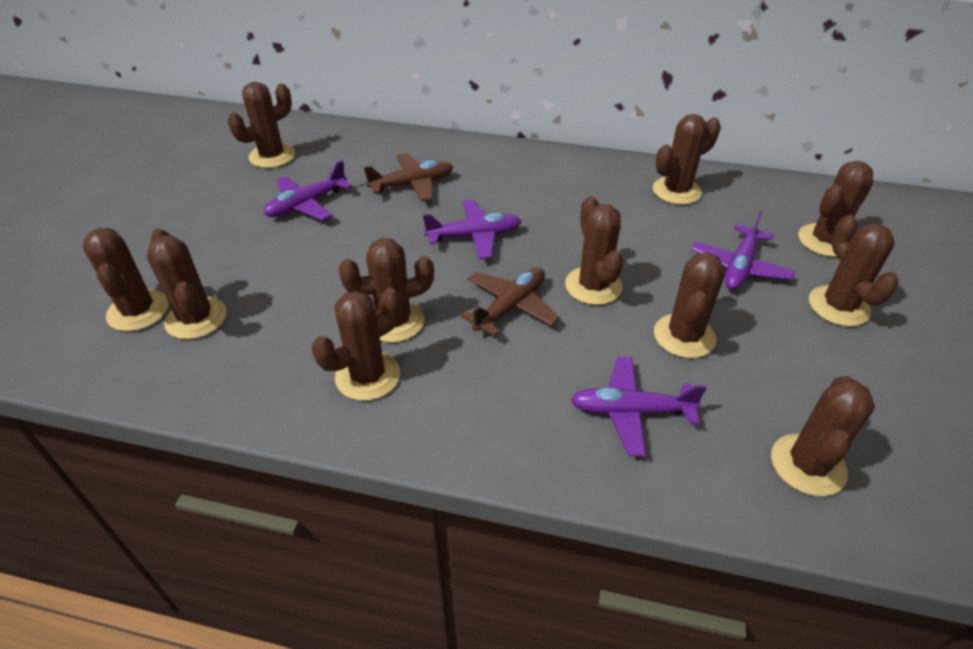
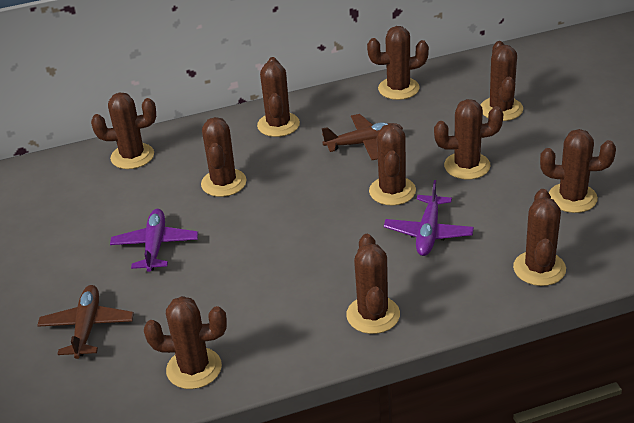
purple plane: [264,161,352,221] [423,200,522,259] [571,357,707,457] [692,211,795,290] = 4 -> [110,209,198,272] [384,180,474,256] = 2

